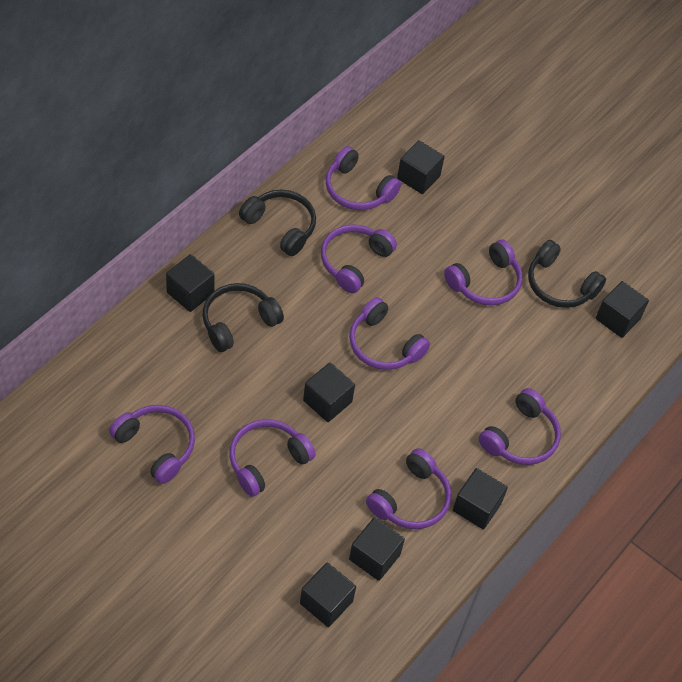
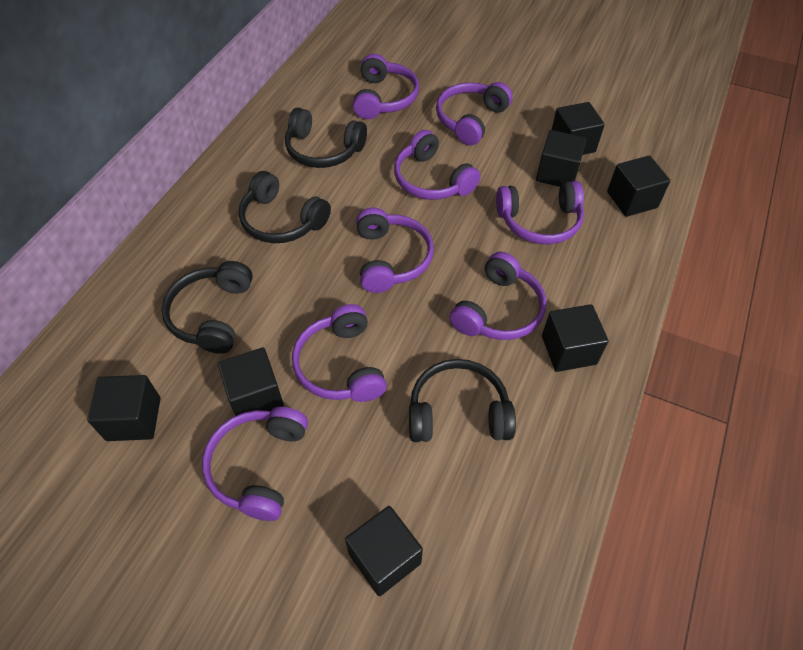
black headphones: [202,283,284,352] [239,190,316,256] [528,240,606,308] = 3 -> [161,261,253,354] [239,171,331,243] [285,108,367,168] [409,359,516,442] = 4

